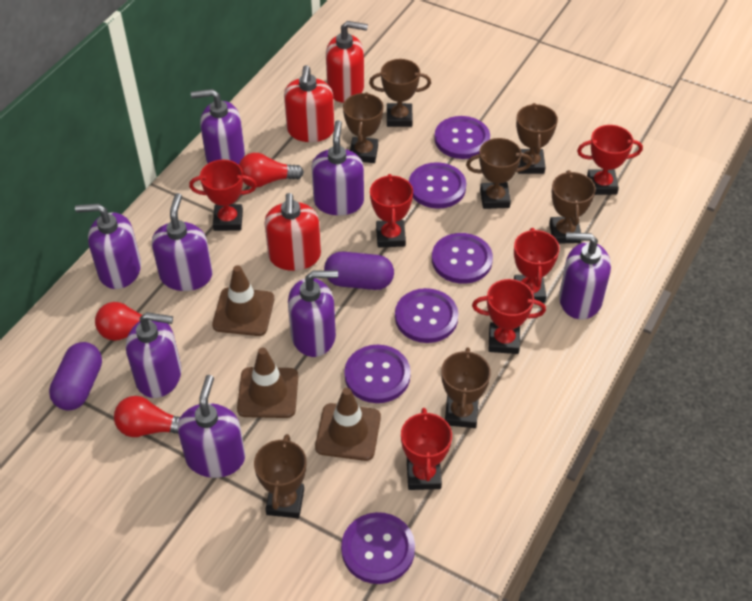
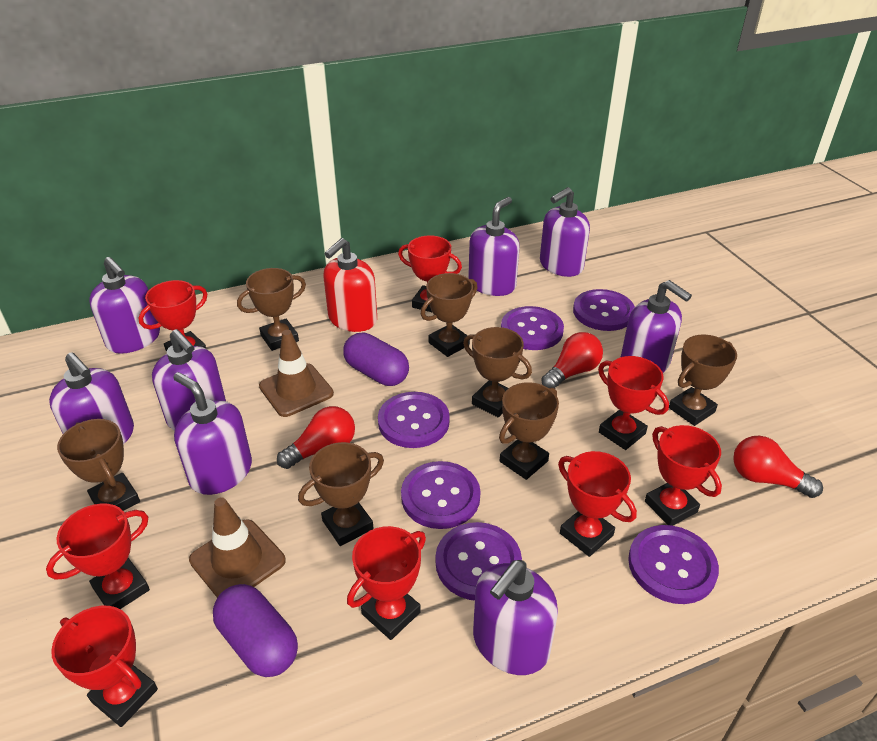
brown traffic cone: [212,265,274,336] [237,348,298,418] [315,388,381,461] = 3 -> [189,497,286,598] [259,330,334,417] = 2
red soap dispenser: [264,193,321,271] [284,65,334,142] [326,21,368,103] = 3 -> [323,238,377,332] = 1
red trophy: [189,160,257,231] [370,174,413,248] [401,408,452,490] [472,279,546,354] [514,228,560,303] [577,125,643,195] = 6 -> [46,504,150,609] [51,606,158,727] [138,280,207,352] [347,526,426,640] [398,235,462,312] [558,451,637,557] [598,356,669,450] [645,425,722,526] = 8

